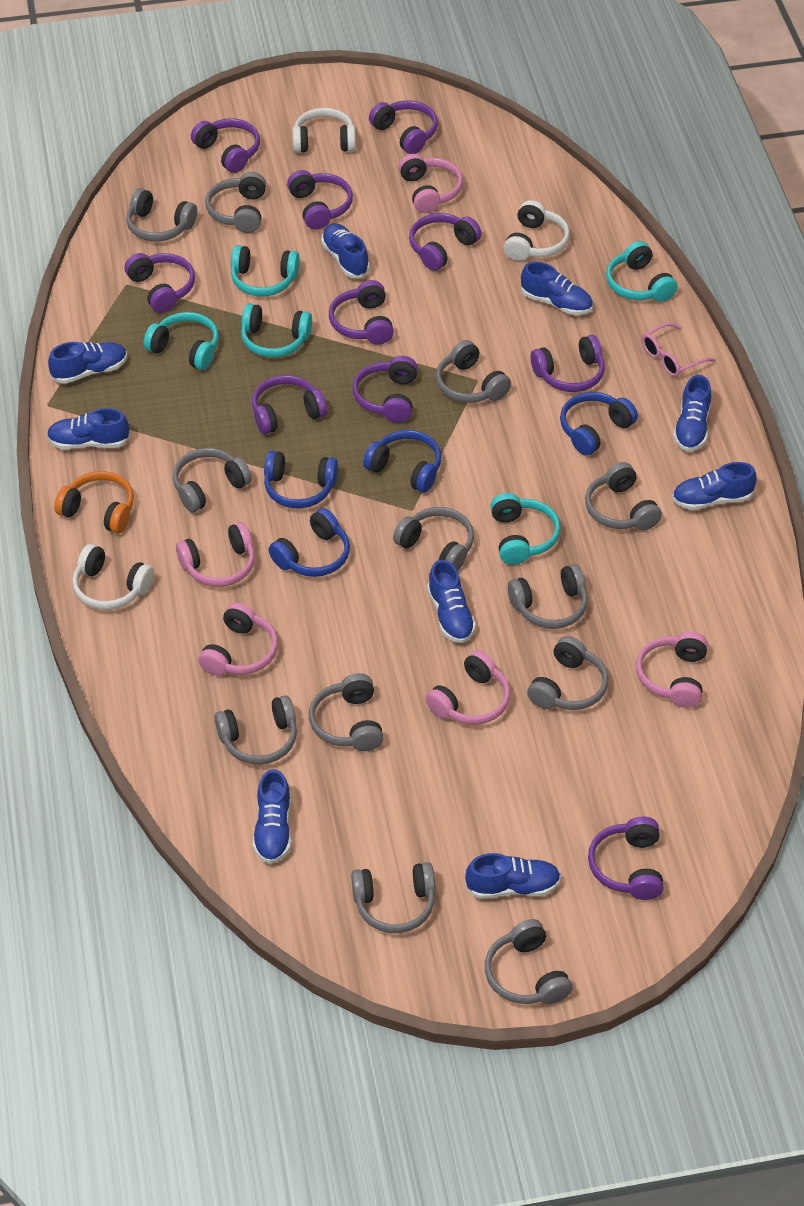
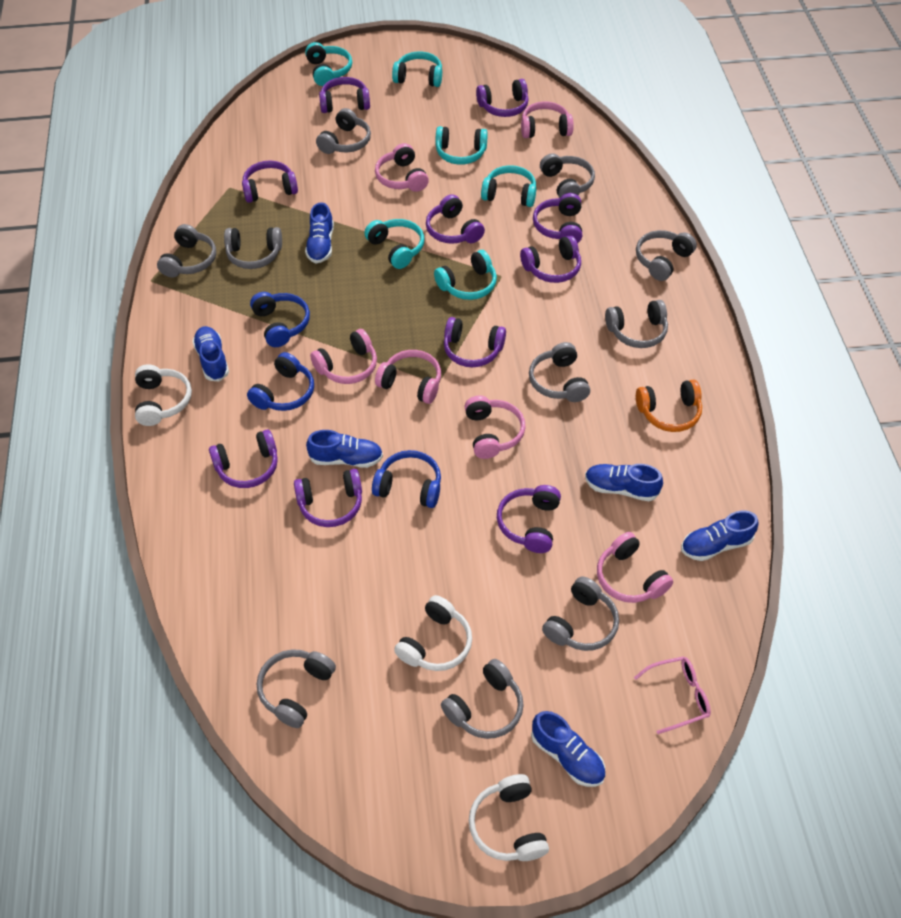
blue headphones: [264,451,338,508] [269,508,350,577] [363,430,441,493] [560,392,638,455] = 4 -> [247,352,314,411] [250,292,310,347] [372,450,441,508] = 3
blue shoe: [47,408,130,449] [48,342,127,384] [253,769,291,864] [321,223,370,278] [427,560,476,643] [465,853,561,899] [521,262,593,315] [672,462,757,510] [673,375,711,452] = 9 -> [192,326,229,382] [305,202,334,264] [306,430,383,468] [531,711,605,787] [585,464,663,501] [681,510,758,561] = 6
grey headphones: [126,188,197,241] [173,448,252,513] [205,172,266,233] [215,695,297,765] [309,673,384,751] [351,862,435,933] [393,507,474,571] [436,340,511,403] [485,919,572,1004] [508,564,588,629] [527,636,609,710] [585,462,662,530] = 12 -> [157,224,216,278] [224,227,282,269] [257,649,336,728] [316,108,371,154] [441,659,524,739] [529,342,590,402] [540,153,595,198] [542,576,619,651] [605,300,668,348] [636,230,697,281] = 10
pink headphones: [176,522,255,587] [198,602,278,676] [398,154,463,213] [425,650,510,725] [636,631,708,708] = 5 -> [310,329,377,384] [375,143,429,192] [375,350,441,404] [464,396,526,459] [521,101,574,138] [597,532,673,603] = 6
turquoise headphones: [144,312,219,370] [231,245,300,296] [241,303,312,358] [490,493,560,565] [606,241,678,302] = 5 -> [305,42,352,86] [364,219,424,269] [392,52,442,87] [434,250,497,300] [435,126,488,165] [481,165,536,207] = 6

